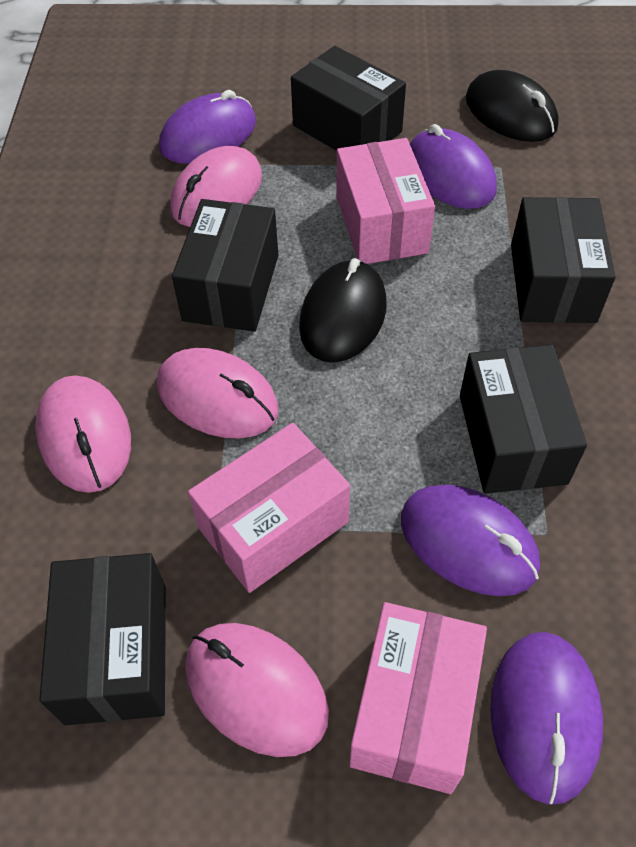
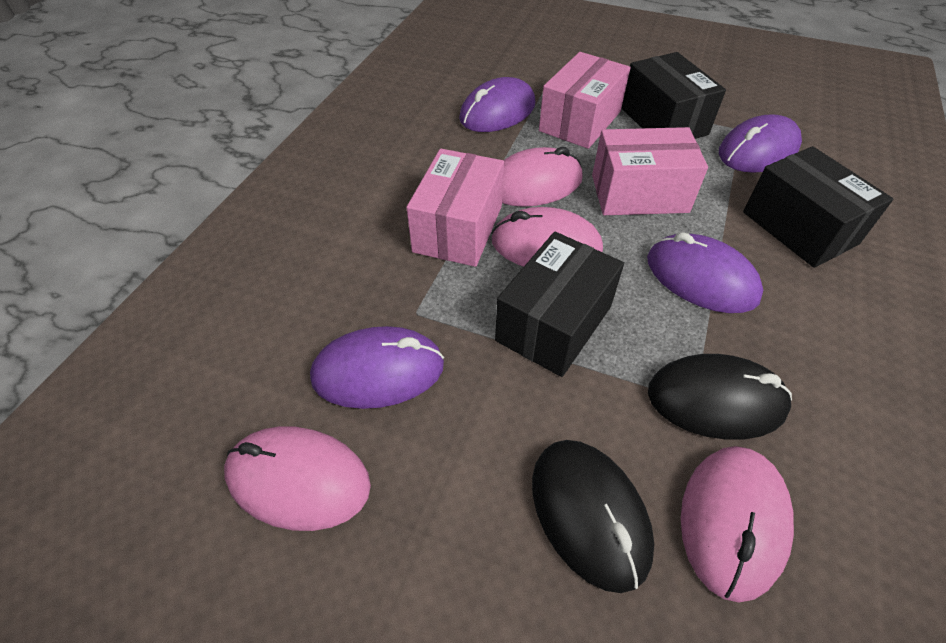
black box: [39,553,166,725] [172,199,278,332] [291,46,406,151] [460,344,587,494] [511,197,615,323] = 5 -> [495,232,624,377] [621,52,726,139] [743,146,893,268] = 3

